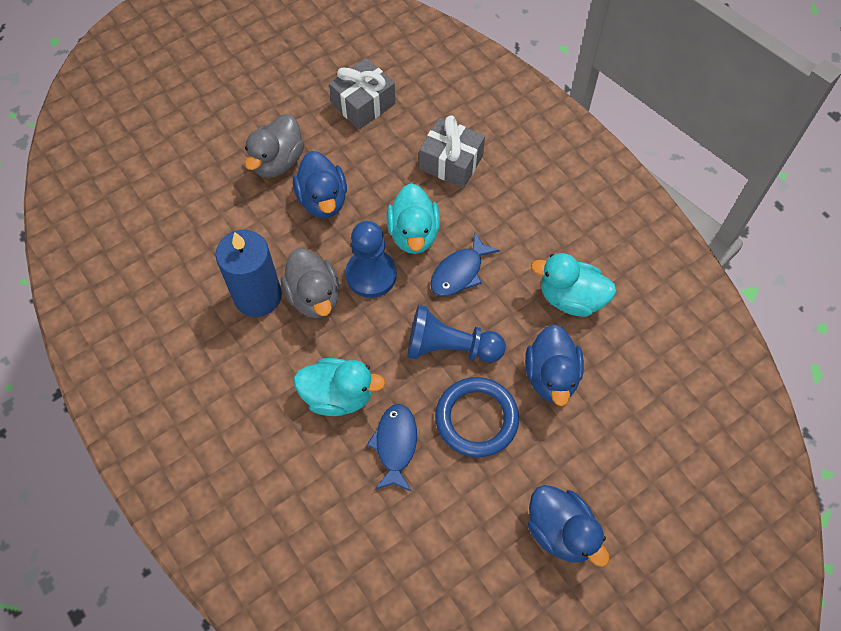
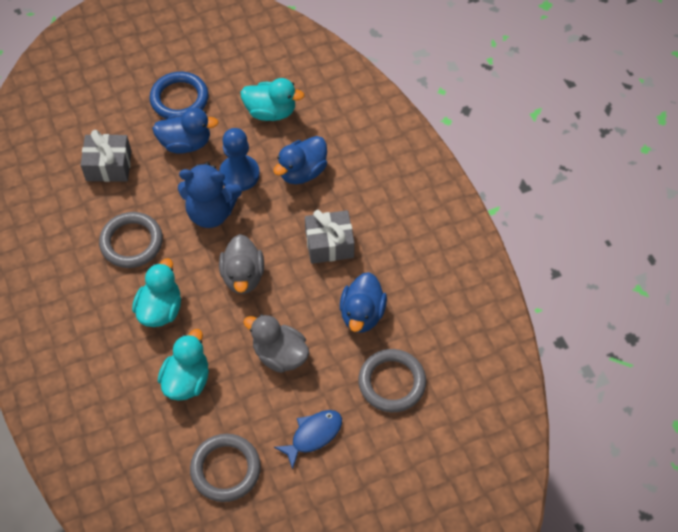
blue candle: [216,230,282,317] = 1 -> none = 0
blue fish: [367,404,417,492] [430,233,500,296] = 2 -> [274,410,342,469] = 1
blue pawn: [345,221,397,298] [407,305,506,363] = 2 -> [219,128,260,191] = 1
blue teddy bear: none = 0 -> [178,162,242,228] = 1
grey ring: none = 0 -> [99,212,163,268] [190,434,261,502] [358,349,426,412] = 3

